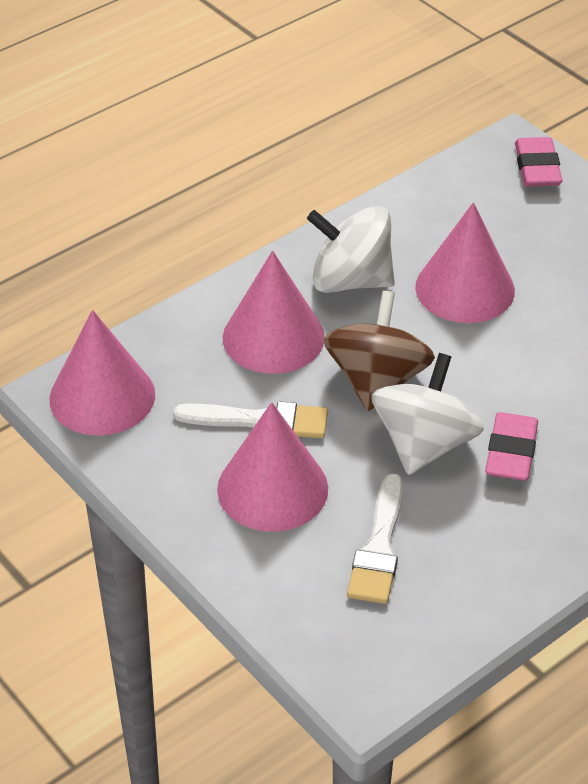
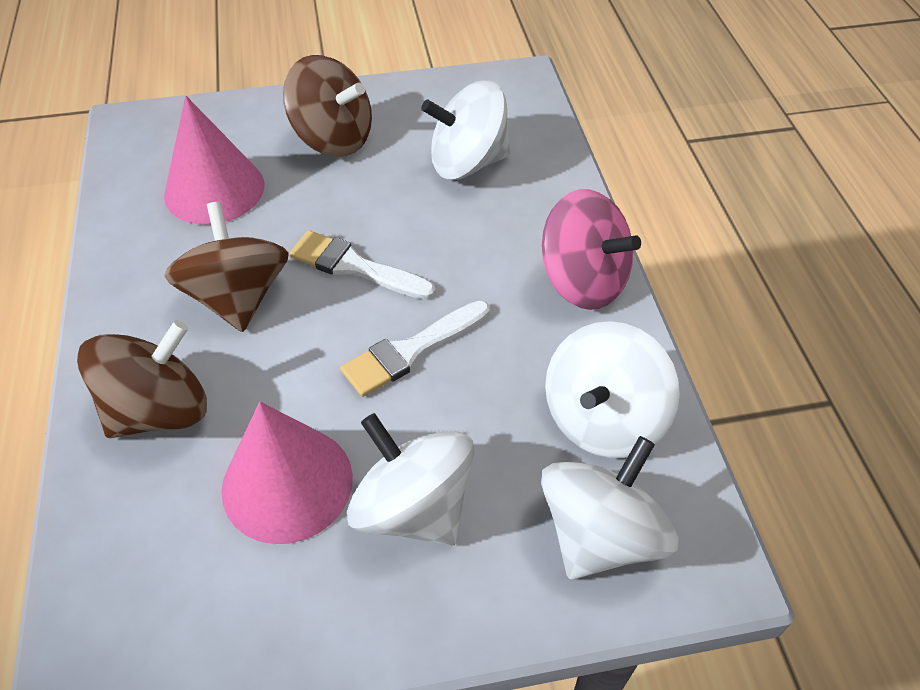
brown spinning top: [323,291,435,411] = 1 -> [77,320,207,438] [164,202,289,332] [283,55,372,157] = 3
pink cone: [49,310,155,436] [217,402,328,532] [223,251,325,374] [415,202,515,323] = 4 -> [164,96,264,225] [222,402,353,544] = 2
pink eraser: [485,412,538,481] [515,137,563,187] = 2 -> none = 0
pink spinning top: none = 0 -> [542,189,641,310] = 1
white spinning top: [307,206,395,293] [372,353,484,475] = 2 -> [347,413,475,546] [421,80,510,180] [541,436,679,580] [545,321,680,458] = 4

